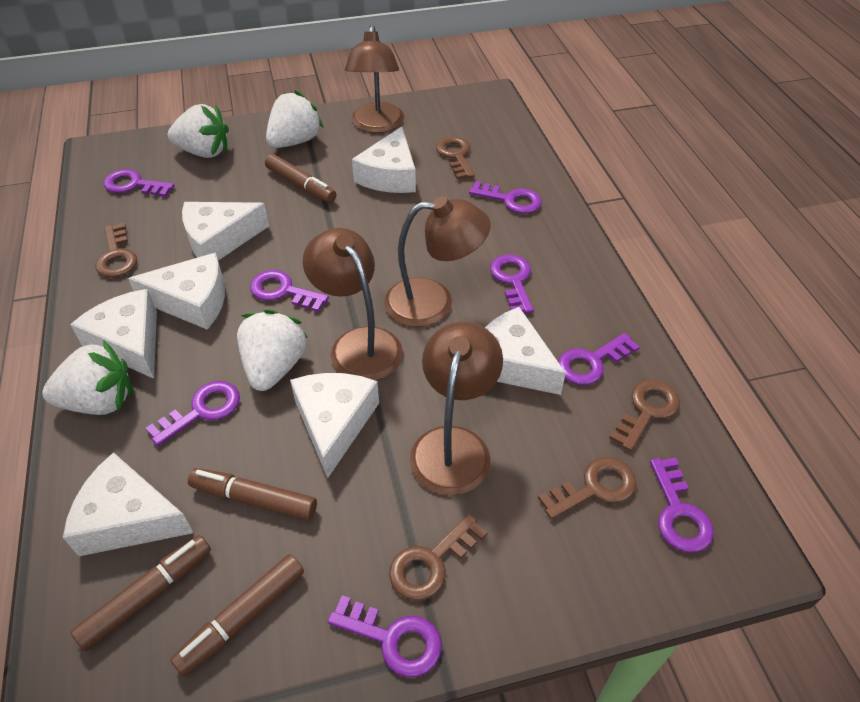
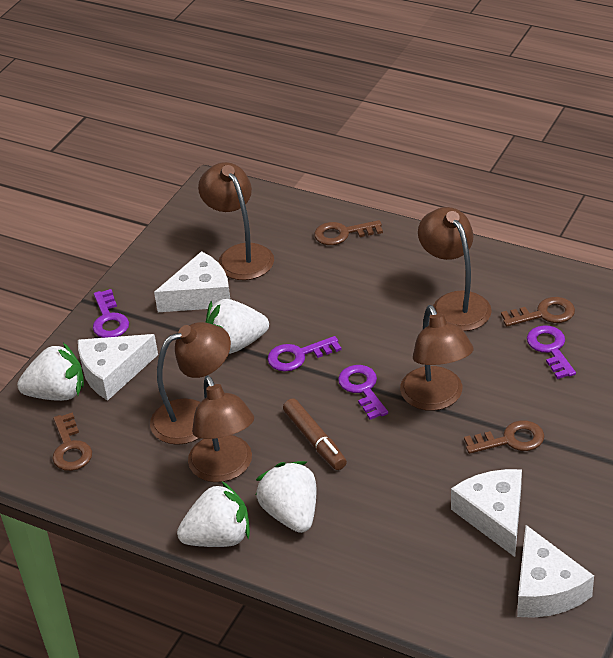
brown key: [95,223,137,278] [389,514,487,600] [436,136,475,179] [538,457,637,519] [609,380,680,451] = 5 -> [52,412,92,471] [314,220,383,245] [464,420,544,454] [501,297,575,327] = 4
brown lamp: [303,228,403,381] [345,25,404,133] [384,196,491,327] [410,322,503,495] = 4 -> [150,322,231,445] [188,376,254,482] [198,162,274,280] [400,305,474,411] [418,207,492,331] = 5
brown marker: [71,535,211,651] [170,554,304,677] [188,468,317,520] [265,154,336,203] = 4 -> [283,398,347,470] = 1
purple key: [104,169,175,197] [146,381,240,446] [250,270,329,312] [328,595,442,677] [469,181,542,214] [490,254,534,313] [558,333,640,385] [650,458,714,553] = 8 -> [93,289,129,338] [267,336,342,371] [338,365,388,420] [527,325,576,379] = 4
white cheese: [63,452,193,556] [70,289,157,379] [128,253,225,330] [182,202,269,260] [290,373,379,478] [352,127,416,193] [485,307,566,395] = 7 -> [78,334,158,401] [154,251,230,312] [451,469,522,557] [517,525,594,618] = 4

